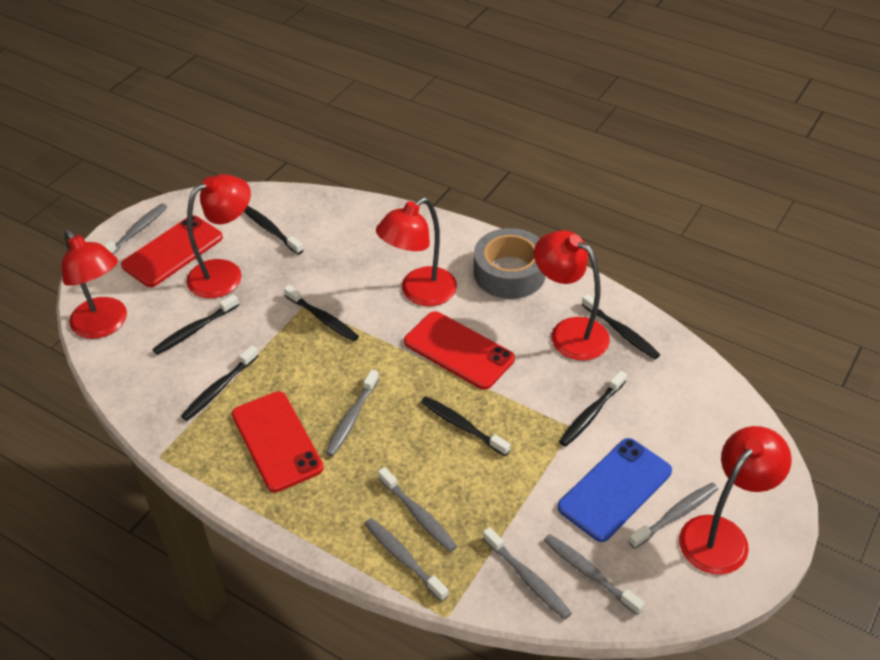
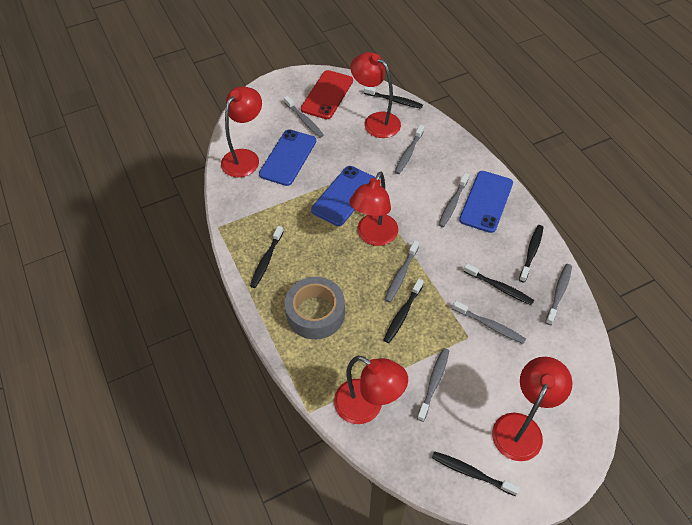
black toothbrush: [152,294,239,355] [181,345,259,421] [244,206,303,255] [284,285,359,342] [421,396,510,456] [559,371,627,447] [581,294,660,359] = 7 -> [250,226,284,288] [364,86,423,109] [383,279,424,343] [432,451,520,496] [463,263,534,305] [519,225,543,283] = 6
blue phone: [558,438,672,542] = 1 -> [259,129,316,186] [311,166,375,226] [459,171,513,233] = 3
red phone: [121,215,223,287] [232,391,324,492] [404,311,515,390] = 3 -> [301,70,353,119] = 1

